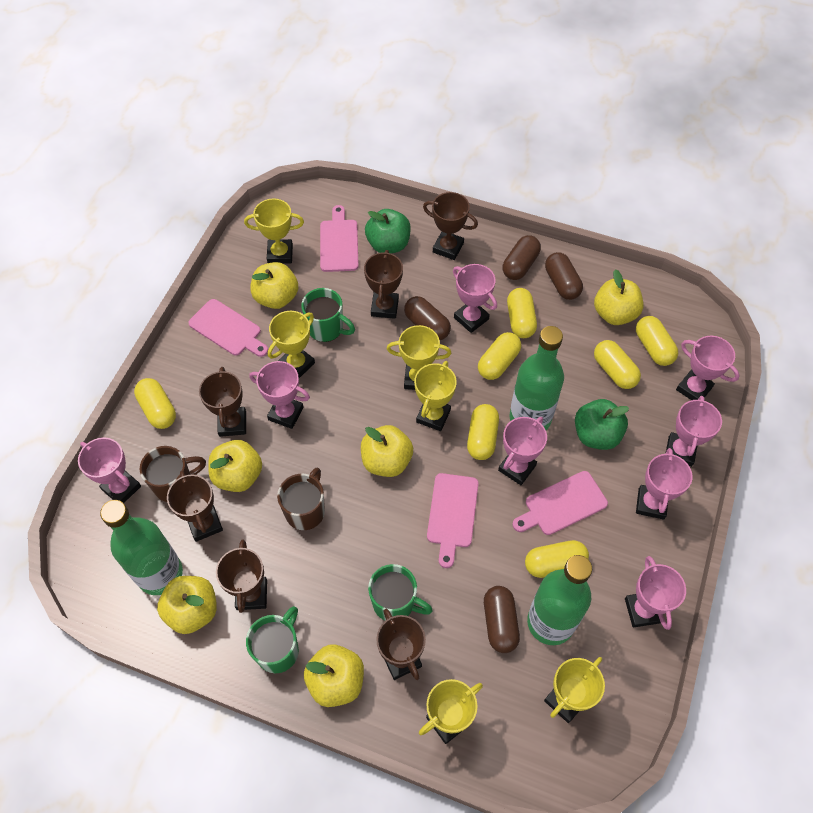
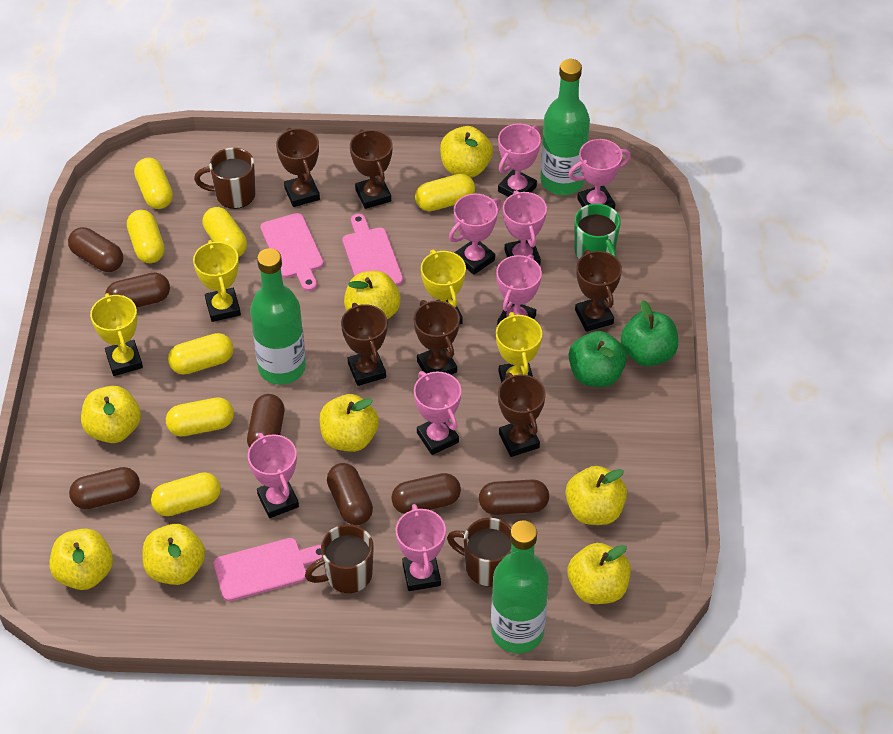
brown capsule: [404,296,451,340] [484,586,520,653] [502,235,541,280] [545,252,583,300] = 4 -> [68,227,123,272] [69,467,140,509] [105,272,170,308] [247,394,285,448] [327,463,373,525] [391,473,461,514] [479,479,549,515] = 7
brown mug: [140,446,206,502] [277,468,325,530] = 2 -> [194,148,256,209] [305,524,374,593] [447,518,512,586] = 3
green mug: [246,606,299,673] [301,288,355,342] [368,564,433,621] = 3 -> [574,203,621,259] = 1
pink cutting board: [188,299,268,357] [320,205,359,272] [427,473,479,568] [513,471,608,535] = 4 -> [214,538,322,601] [260,213,324,291] [342,214,403,286] = 3
yellow apple: [157,576,217,634] [208,440,262,492] [251,262,298,309] [304,644,364,707] [361,425,413,477] [594,269,643,325] = 6 -> [49,529,113,590] [81,386,141,443] [143,524,205,585] [319,394,379,452] [344,271,401,320] [440,126,493,177] [565,466,627,525] [568,543,631,604] = 8
yellow trophy: [244,198,304,264] [268,311,315,378] [387,325,451,390] [414,361,457,431] [419,679,483,744] [544,657,605,723] = 6 -> [90,293,143,376] [193,240,241,322] [421,249,466,325] [496,312,542,383] = 4

